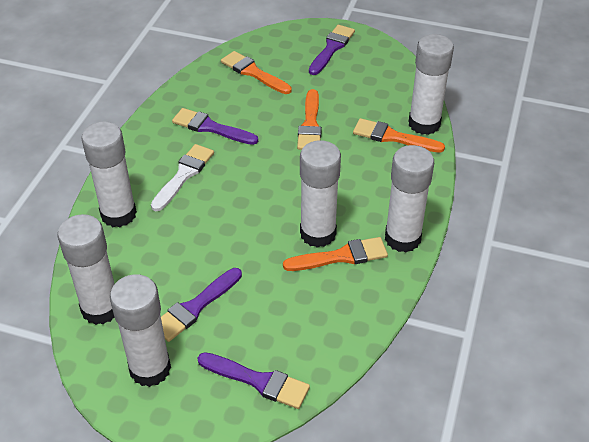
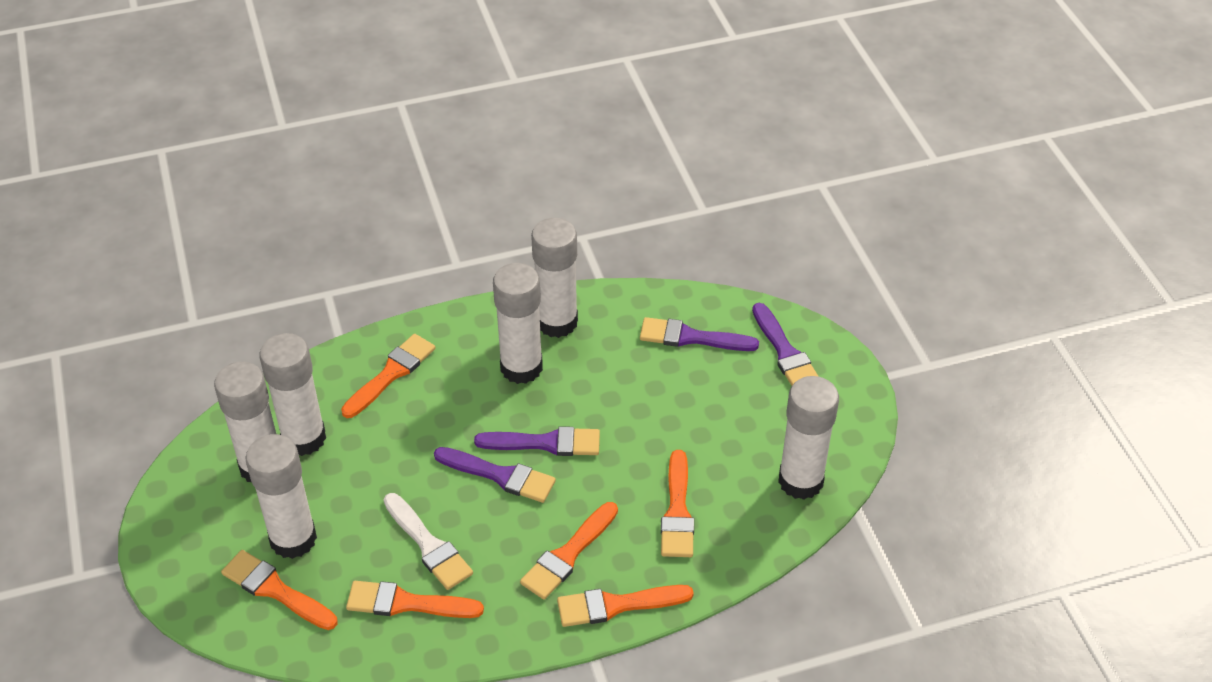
orange brush: [221,51,292,94] [283,237,388,271] [297,89,322,150] [353,118,445,153] = 4 -> [221,550,337,630] [341,334,435,418] [346,581,484,618] [520,502,618,600] [557,585,694,627] [661,450,694,557] = 6

